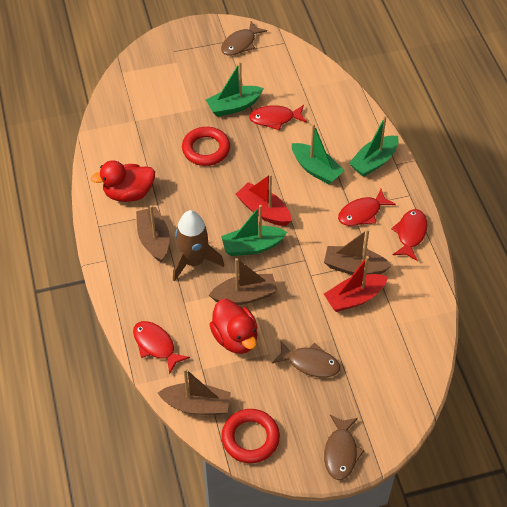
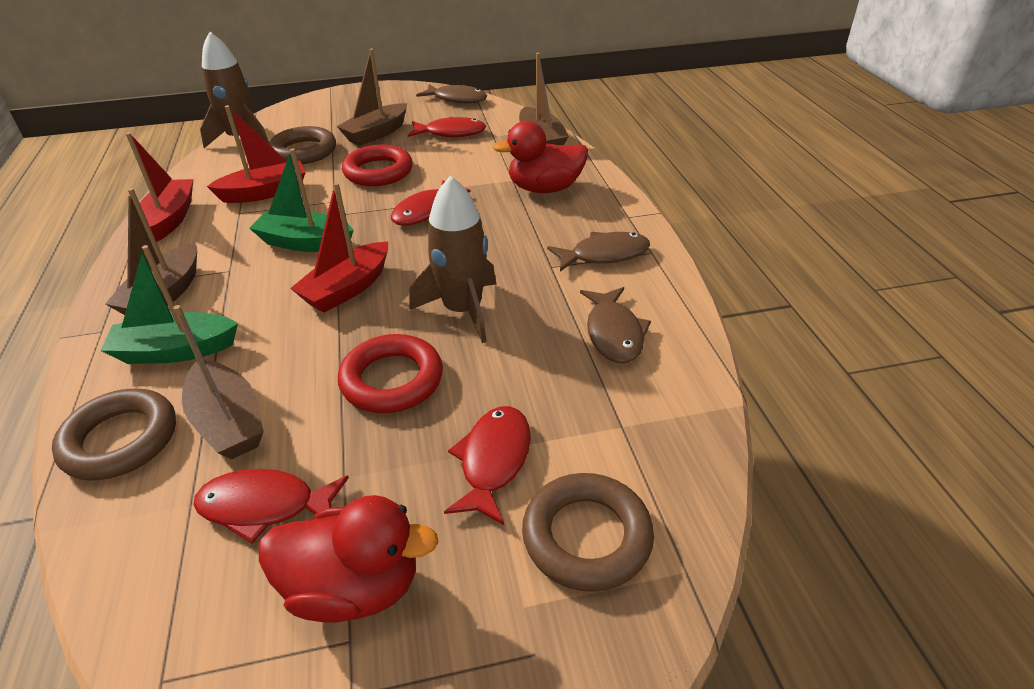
brown ring: none = 0 -> [52,389,176,480] [268,126,336,164] [522,473,654,592] = 3
brown rocket: [173,210,224,282] = 1 -> [200,32,269,148] [409,175,496,343] = 2
green boat: [206,61,264,117] [221,205,287,256] [292,124,345,184] [349,116,399,177] = 4 -> [101,245,238,364] [249,148,354,252] = 2
red boat: [236,174,291,226] [324,256,388,312] = 2 -> [126,132,193,242] [207,105,306,203] [290,183,388,313] = 3

